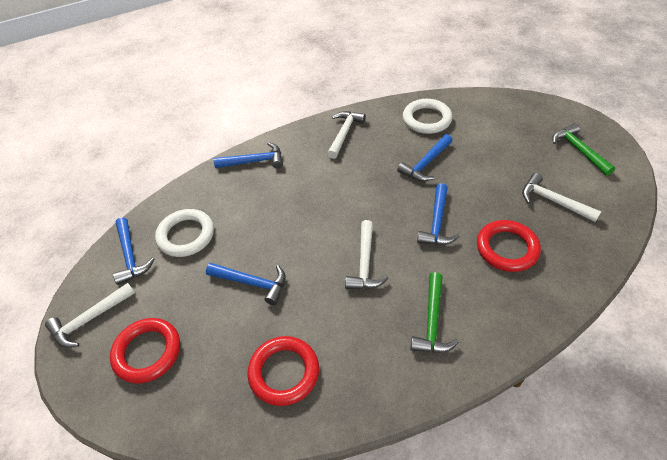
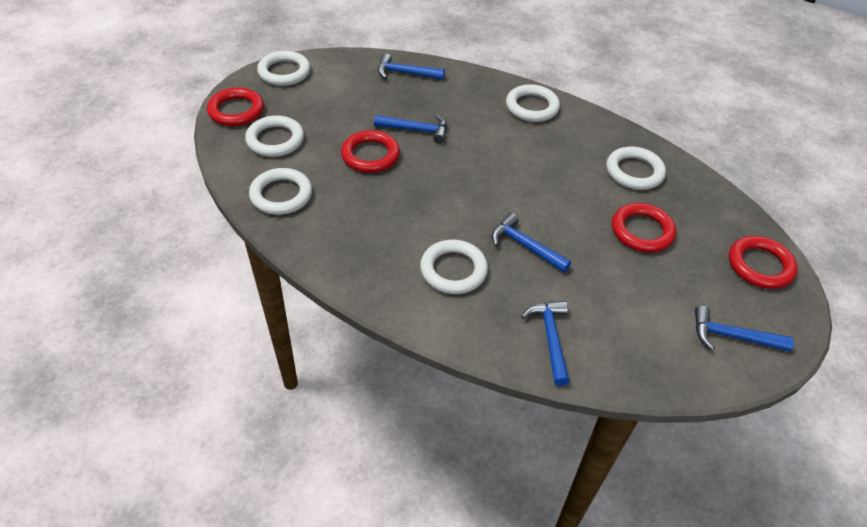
green hammer: [410,272,459,353] [552,123,615,176] = 2 -> none = 0
red ring: [110,318,180,383] [247,336,319,406] [477,220,541,272] = 3 -> [207,87,264,126] [341,130,400,173] [612,203,676,252] [729,236,798,289] = 4
white hammer: [45,283,135,348] [327,111,366,159] [345,220,389,289] [522,173,602,222] = 4 -> none = 0
white ring: [155,209,214,257] [403,99,452,134] = 2 -> [245,115,304,157] [249,168,312,215] [257,51,310,86] [420,240,488,294] [506,84,560,122] [606,146,666,190] = 6

